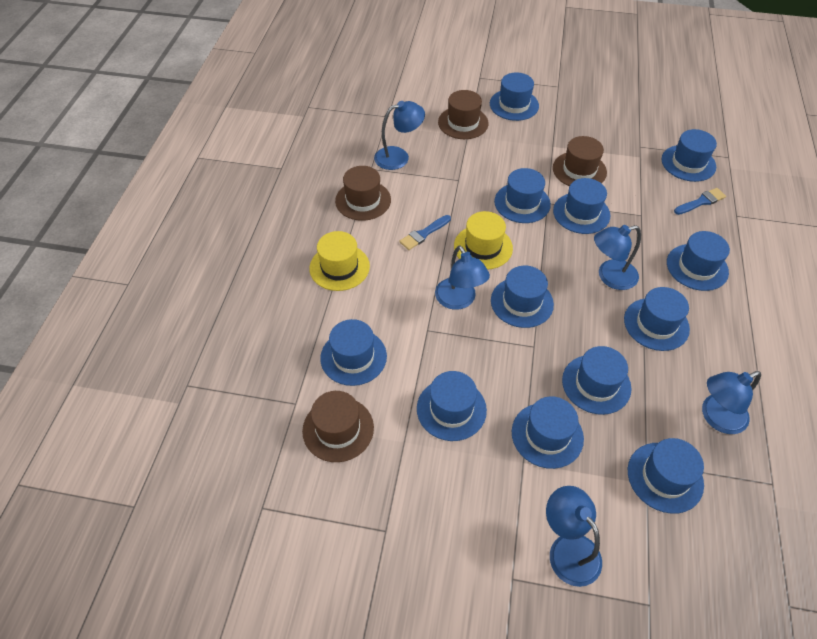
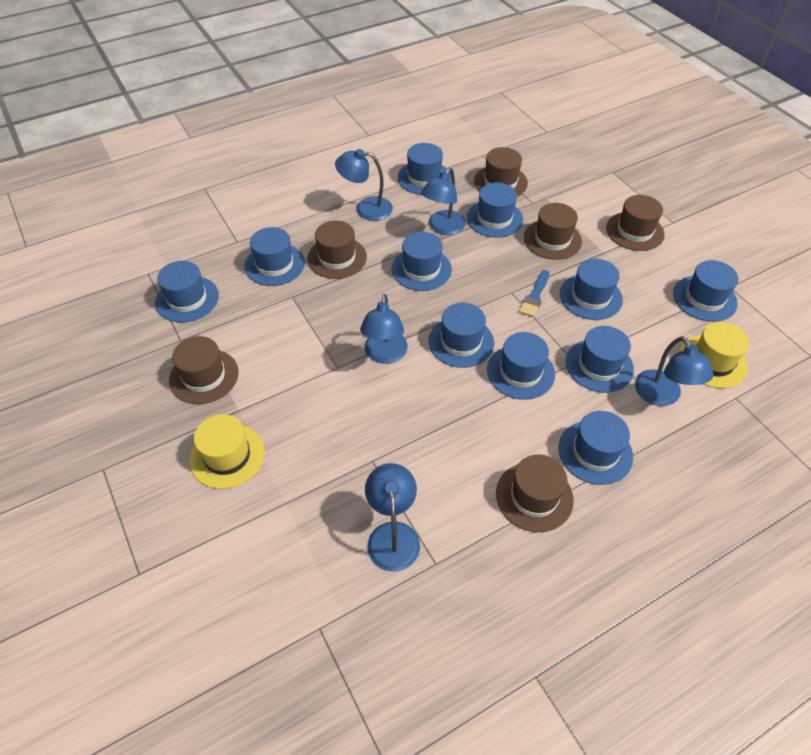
blue brush: [399,215,451,250] [674,188,726,215] = 2 -> [519,270,549,317] = 1
blue hat: [320,319,387,386] [417,371,487,441] [490,72,539,121] [491,266,554,328] [494,168,551,223] [512,396,584,469] [553,178,611,234] [562,346,631,415] [624,287,690,351] [628,438,704,514] [662,129,717,182] [667,231,730,291] = 12 -> [155,261,219,322] [244,227,305,286] [392,232,452,291] [398,143,451,195] [429,303,494,368] [467,182,523,238] [487,332,555,400] [558,411,633,485] [560,259,623,320] [566,326,634,393] [673,260,738,322] = 11
brown hat: [302,391,374,462] [335,166,391,221] [438,90,489,139] [553,136,607,186] = 4 -> [169,336,238,404] [307,220,367,279] [474,147,528,197] [496,454,574,532] [524,203,582,260] [606,195,665,251] = 6

